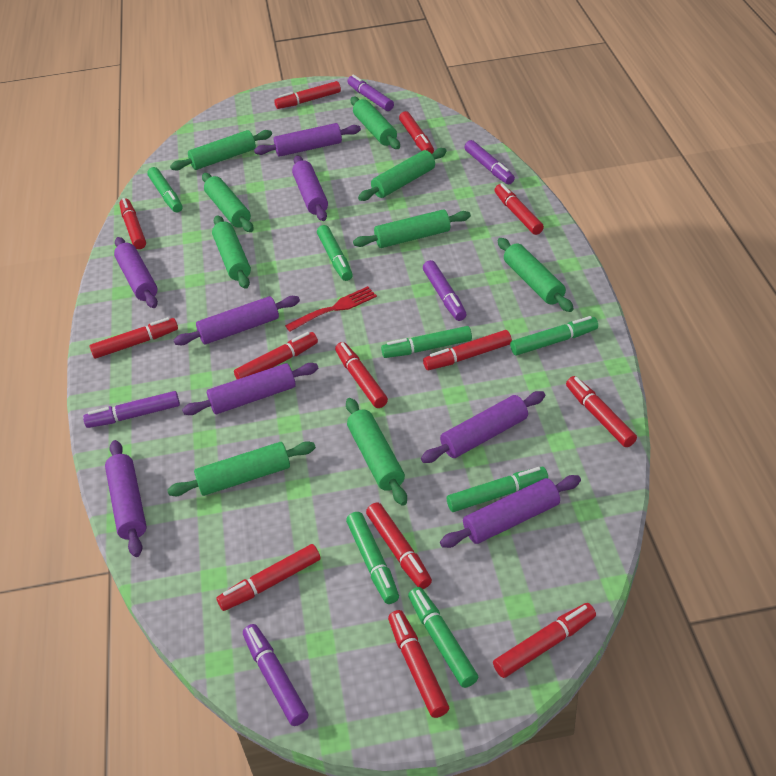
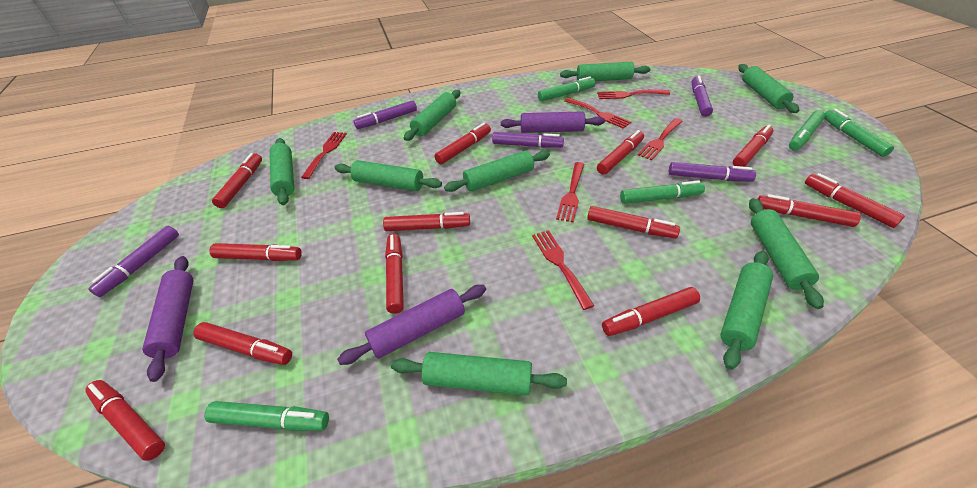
green marker: [147,167,183,212] [317,225,353,281] [346,512,399,604] [381,326,472,358] [408,587,478,688] [447,467,548,512] [510,316,598,356] = 7 -> [204,401,329,431] [538,76,595,101] [620,180,705,204] [789,110,825,151] [824,109,894,157] = 5
purple rolling pin: [105,440,147,557] [114,237,158,308] [174,296,300,345] [182,363,318,415] [254,123,361,157] [292,155,328,221] [421,391,545,463] [440,475,581,548] = 8 -> [142,256,193,382] [337,285,486,365] [501,111,605,133] = 3
red fork: [285,286,377,332] = 1 -> [301,132,347,179] [532,230,595,310] [556,162,584,223] [565,98,631,129] [597,90,670,99] [638,118,683,160] = 6

